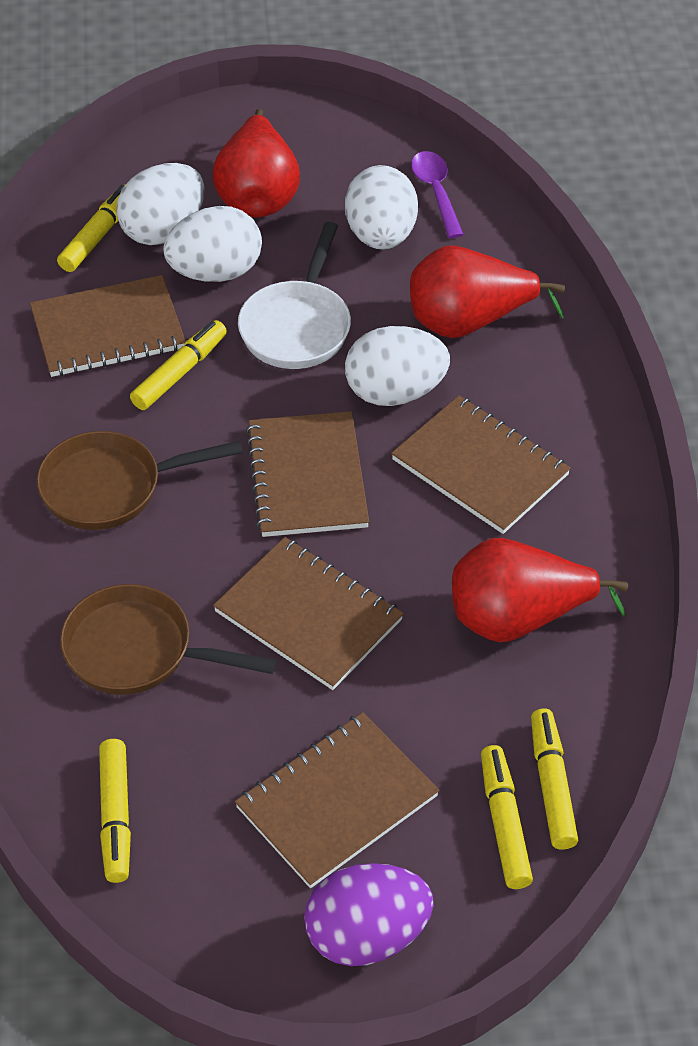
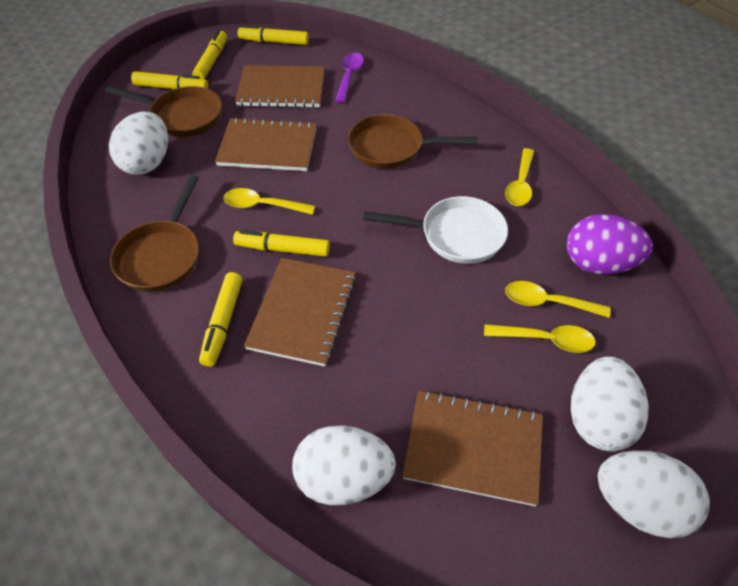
brown notebook: [30,275,186,377] [213,537,404,690] [235,712,440,888] [246,411,369,537] [391,396,571,534] = 5 -> [215,117,317,171] [235,65,325,108] [244,258,356,366] [402,390,543,506] = 4
brown pan: [36,431,243,530] [60,584,277,695] = 2 -> [105,86,222,137] [110,175,199,292] [348,114,477,169] = 3
red pear: [213,109,300,217] [410,245,565,338] [452,538,628,642] = 3 -> none = 0
yellow spoon: none = 0 -> [223,188,315,215] [484,324,596,353] [505,148,534,206] [505,281,611,318] = 4

